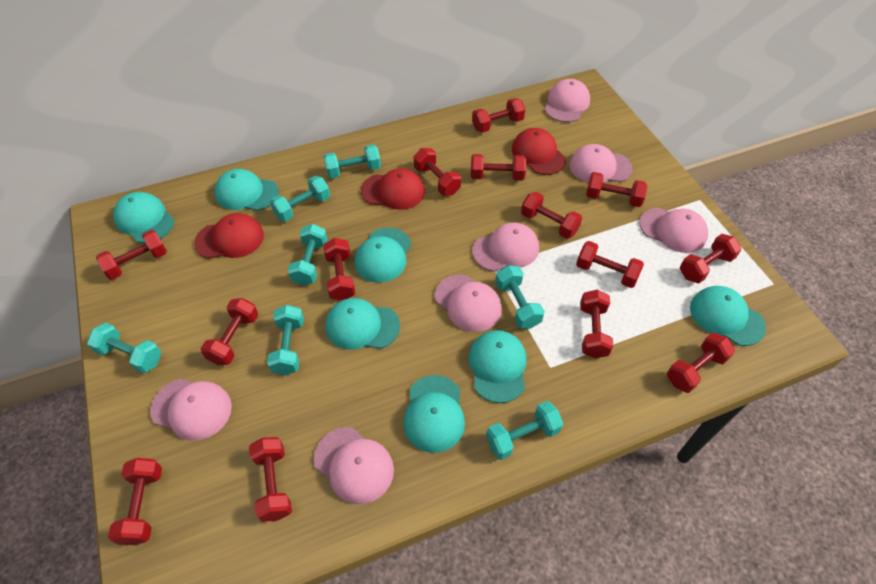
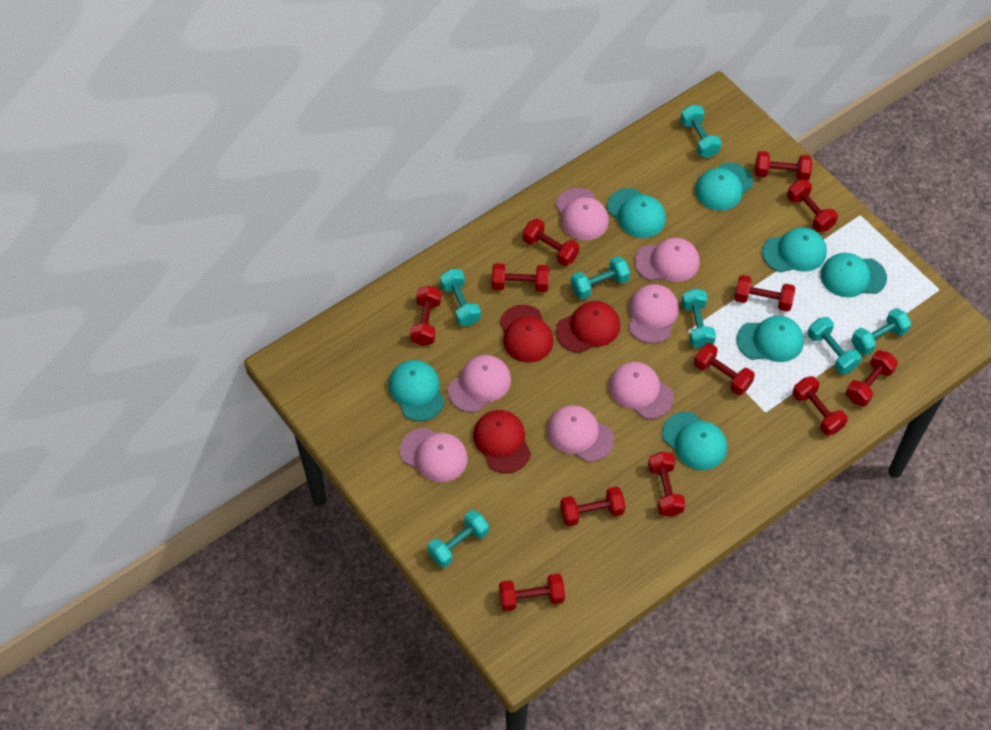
red dumbbell: [96,230,167,280] [108,458,162,545] [201,298,258,365] [249,437,292,522] [323,238,355,300] [414,148,461,196] [471,154,526,181] [472,98,526,133] [521,192,582,239] [576,241,644,288] [580,290,613,358] [586,172,647,207] [667,332,735,393] [680,234,742,284] = 14 -> [410,285,441,346] [492,263,549,292] [499,573,565,611] [523,218,579,266] [560,486,625,526] [648,452,686,517] [694,343,755,395] [735,275,795,312] [755,151,812,180] [787,179,838,232] [793,376,848,436] [846,350,898,406] = 12

